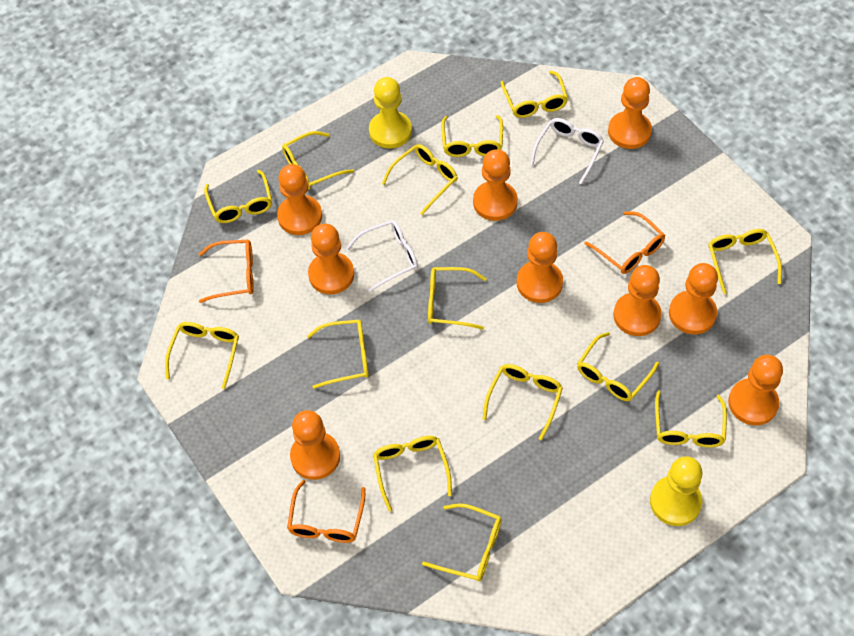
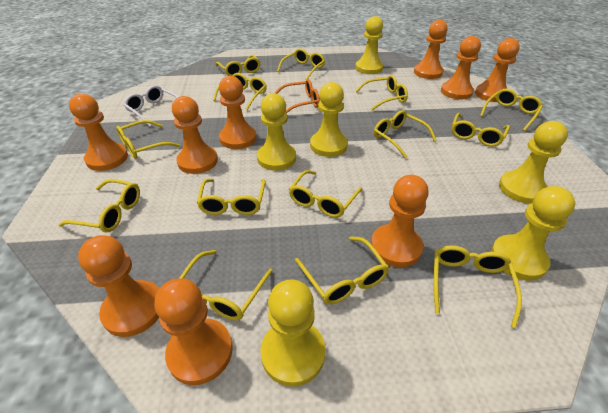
orange glasses: [199,240,254,303] [287,480,365,543] [584,211,665,274] = 3 -> [275,79,320,113] = 1
white glasses: [346,220,418,292] [530,118,604,184] = 2 -> [124,85,178,127] = 1
yellow pawn: [369,77,412,148] [650,456,703,526] = 2 -> [257,93,296,170] [260,279,325,387] [310,82,348,157] [355,16,383,74] [491,186,575,280] [499,121,568,204] = 6

